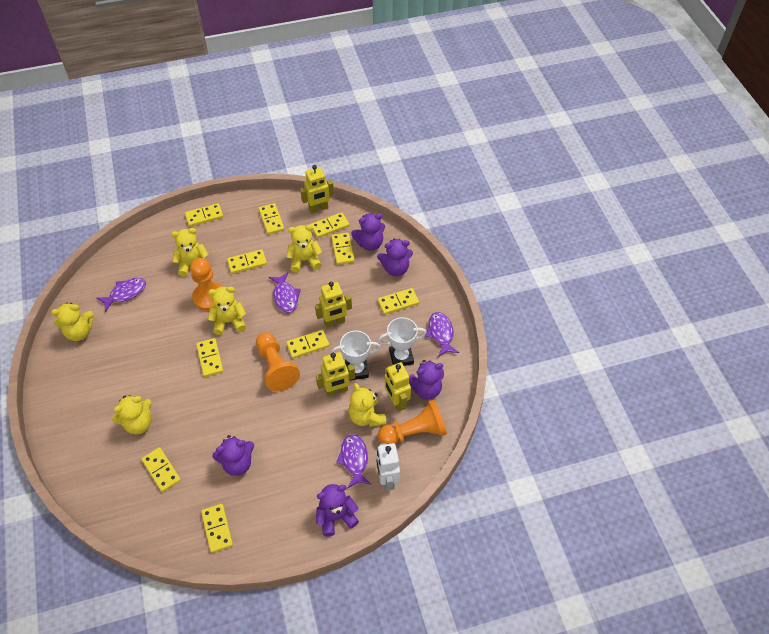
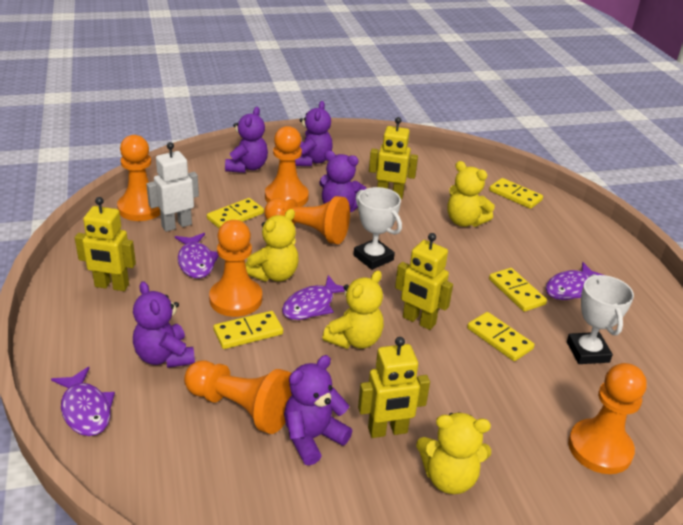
orange pawn: [190,258,223,311] [256,332,300,391] [378,400,447,444] = 3 -> [117,135,160,221] [184,361,292,434] [209,220,262,317] [264,196,350,244] [265,126,309,207] [568,363,647,474] = 6
yellow domino: [141,447,181,492] [185,203,223,227] [196,338,223,377] [201,504,233,553] [227,249,267,274] [259,203,285,235] [286,330,329,358] [310,212,349,238] [331,233,355,265] [378,288,419,315] = 10 -> [207,198,264,228] [213,311,283,349] [467,312,534,361] [489,178,543,209] [489,268,547,312] = 5
yellow teddy bear: [51,303,93,341] [112,395,152,435] [171,228,209,277] [208,286,246,335] [286,225,322,272] [349,383,386,427] = 6 -> [245,209,299,282] [322,270,384,349] [416,412,491,494] [448,161,495,227] = 4

